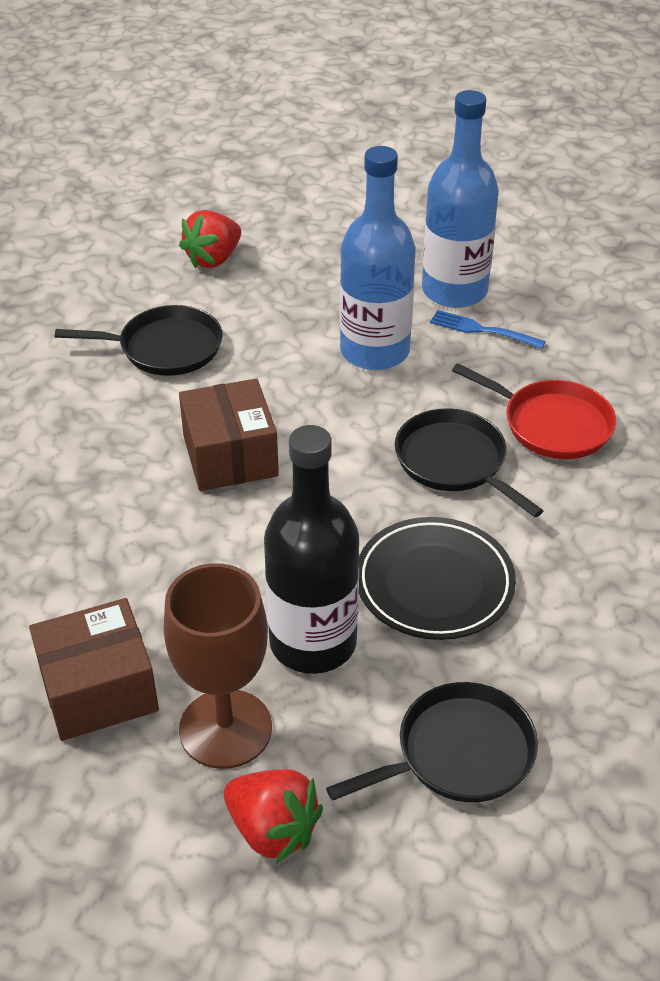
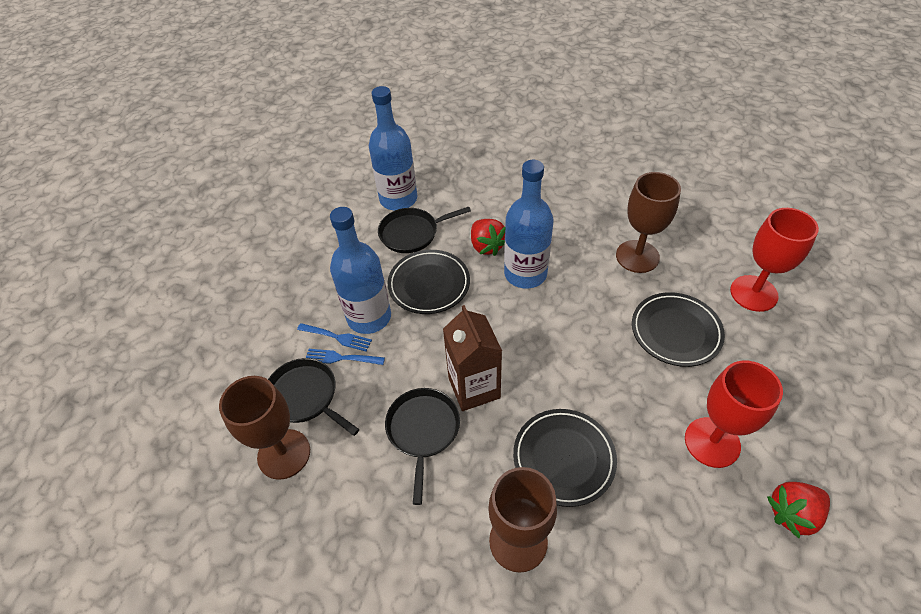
black bottle: [264,425,359,674] = 1 -> none = 0
black plate: [359,517,516,640] = 1 -> [388,250,470,314] [513,409,617,507] [632,292,725,367] = 3
blue bottle: [340,146,416,370] [422,90,499,308] = 2 -> [330,207,391,334] [369,86,417,211] [504,160,554,288] = 3
blue fork: [430,310,546,349] = 1 -> [297,323,372,351] [306,349,385,365] = 2
brown box: [29,598,159,741] [179,379,279,491] = 2 -> none = 0
brown carton: none = 0 -> [443,305,502,411] = 1
brown goblet: [164,563,272,769] = 1 -> [219,376,310,480] [488,467,557,573] [616,172,681,273] = 3
red goblet: none = 0 -> [685,360,783,468] [730,208,819,312] = 2
red pan: [452,363,616,459] = 1 -> none = 0

